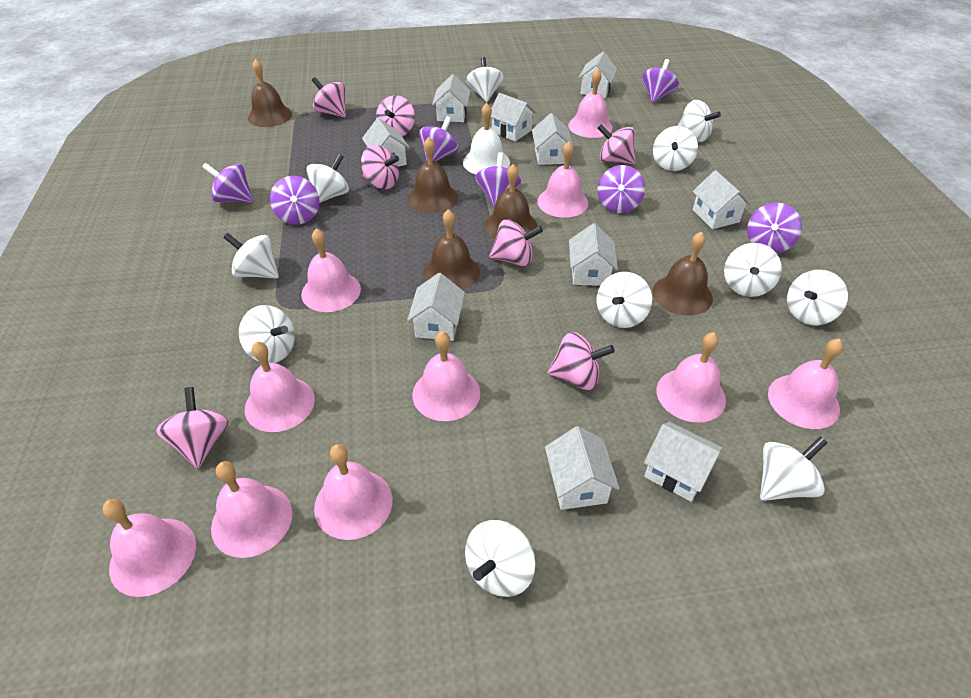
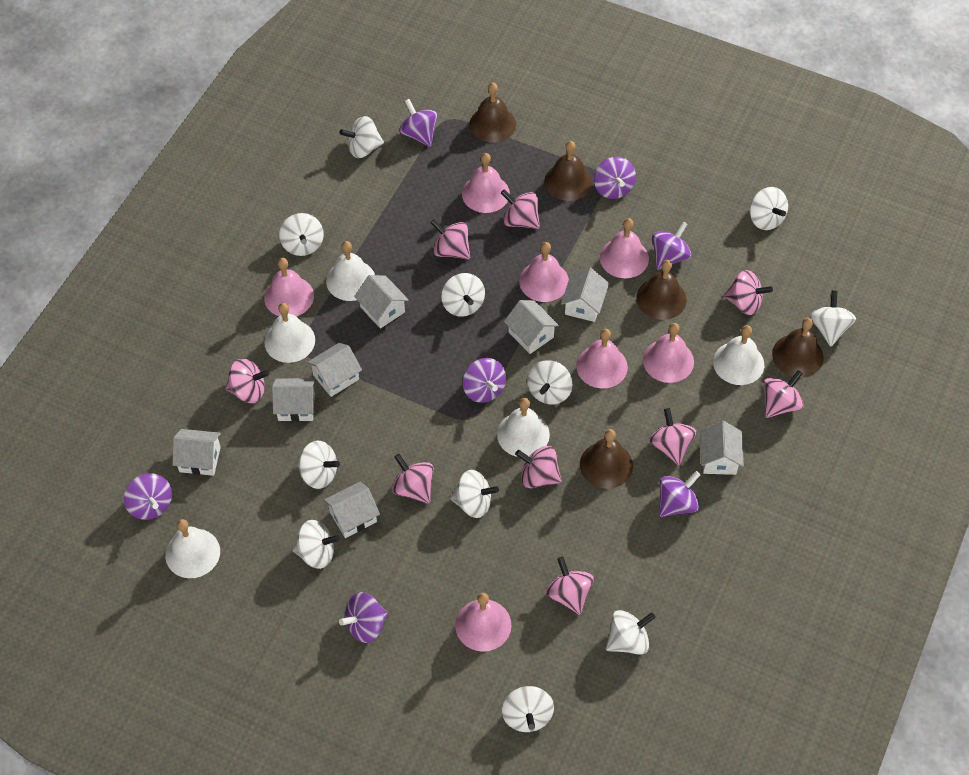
pink bell: [102,499,196,597] [211,461,292,558] [245,341,315,432] [301,228,361,312] [314,444,392,540] [412,331,480,421] [537,141,588,218] [568,69,613,138] [657,332,726,423] [768,339,843,429] = 10 -> [264,258,314,316] [455,593,512,652] [462,153,510,213] [519,242,569,302] [576,329,628,389] [600,218,649,278] [643,323,694,383] = 7
pink spinning top: [156,387,229,469] [312,77,346,117] [361,145,399,189] [376,95,415,136] [489,219,543,266] [547,332,615,390] [598,124,636,164] = 7 -> [225,358,269,403] [392,454,434,504] [430,219,470,259] [501,189,540,229] [515,446,562,488] [546,557,594,615] [649,408,696,465] [724,270,773,315] [764,370,804,418] = 9
white bell: [463,103,510,174] = 1 -> [165,519,220,578] [264,303,315,363] [326,241,375,301] [497,398,550,457] [713,325,764,385] = 5
white house: [362,118,409,167] [407,273,465,341] [432,74,470,122] [491,93,537,142] [532,113,573,165] [545,426,620,510] [569,223,618,286] [579,52,617,98] [644,422,723,502] [692,170,751,229] = 10 -> [172,429,221,476] [272,378,315,422] [307,343,362,397] [324,482,380,538] [354,275,409,329] [504,300,559,354] [561,268,609,322] [700,421,744,475] = 8

